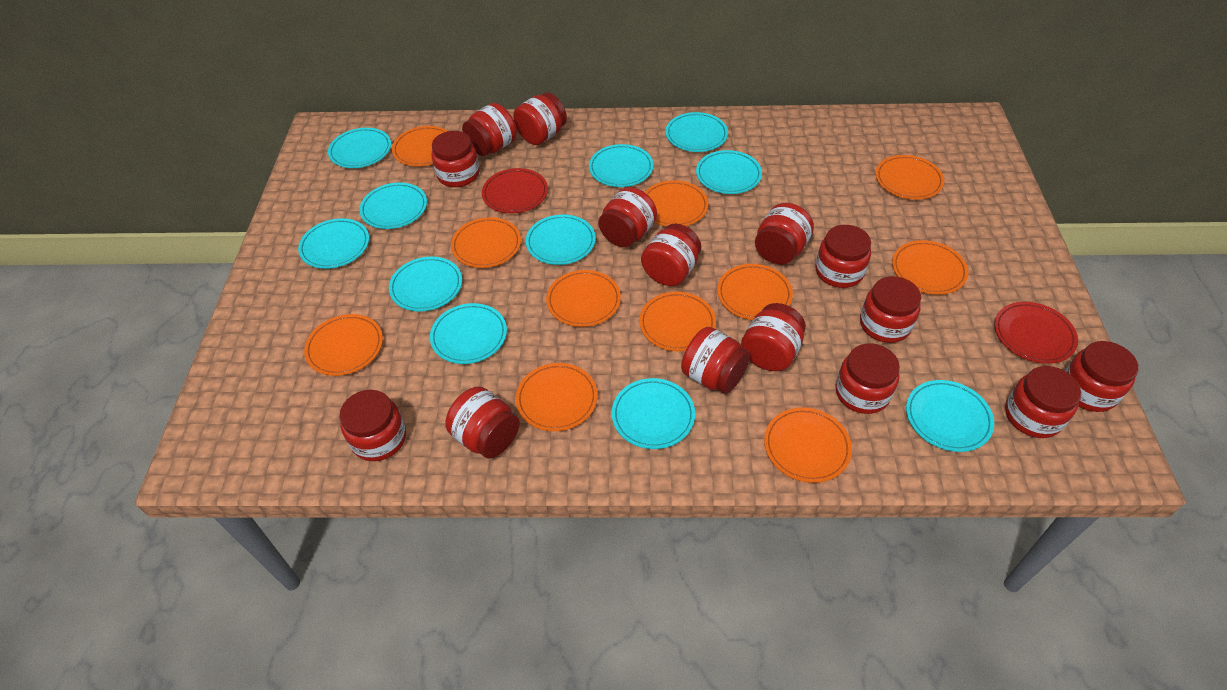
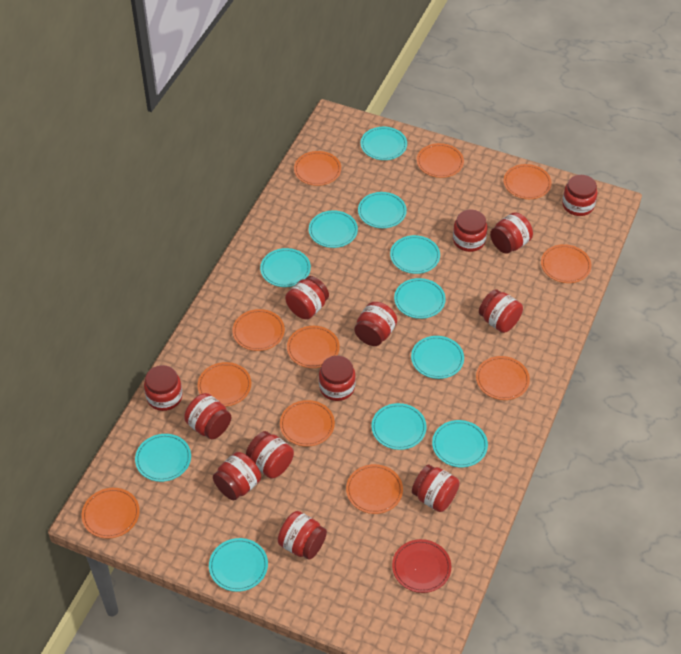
red jar: [339,390,406,461] [431,131,479,187] [445,386,520,459] [462,103,517,156] [513,92,567,145] [598,187,657,247] [641,224,701,286] [681,327,750,394] [741,303,806,371] [755,203,814,264] [816,225,871,288] [835,343,900,414] [860,276,921,343] [1005,366,1081,438] [1065,341,1139,412] = 15 -> [144,365,182,411] [184,393,231,439] [213,452,261,500] [246,431,294,479] [278,511,327,560] [285,276,329,319] [319,356,356,401] [354,302,397,346] [412,465,460,512] [453,210,487,252] [479,289,523,333] [490,212,533,254] [562,175,597,216] = 13
red plate: [482,168,548,213] [994,302,1078,364] = 2 -> [392,539,451,593] = 1

